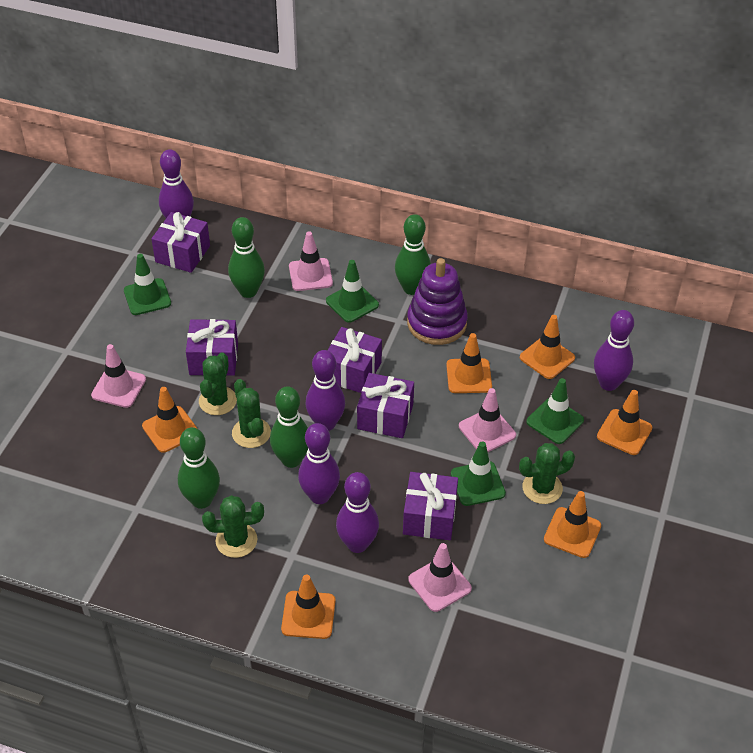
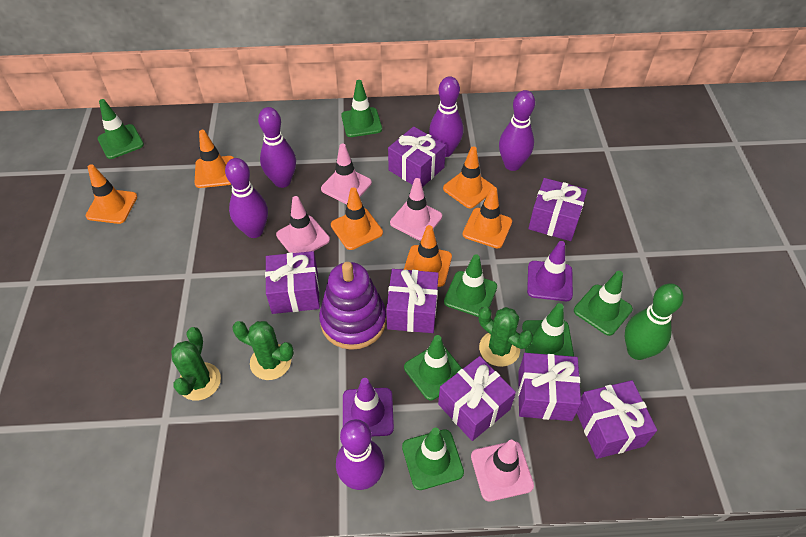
green bowling pin: [178,427,220,509] [228,217,265,298] [270,386,308,468] [395,214,431,295] = 4 -> [625,284,684,360] = 1
green cactus: [199,353,237,415] [202,495,264,558] [232,379,271,448] [519,443,575,504] = 4 -> [171,327,221,401] [232,321,294,380] [478,307,533,367] = 3
green traffic cone: [124,254,171,315] [326,260,379,323] [451,441,506,506] [526,378,584,444] = 4 -> [98,99,144,159] [341,80,382,137] [402,428,464,490] [404,335,462,400] [444,254,497,317] [522,303,574,356] [574,271,633,336] = 7
purple gift: [151,212,210,273] [186,319,238,376] [328,327,382,393] [357,373,414,438] [403,472,458,540] = 5 -> [265,251,320,314] [386,269,439,333] [388,126,446,187] [438,356,516,441] [518,353,581,421] [528,178,587,241] [577,380,657,459] = 7
purple traffic cone: none = 0 -> [343,378,394,436] [527,241,573,301] = 2

